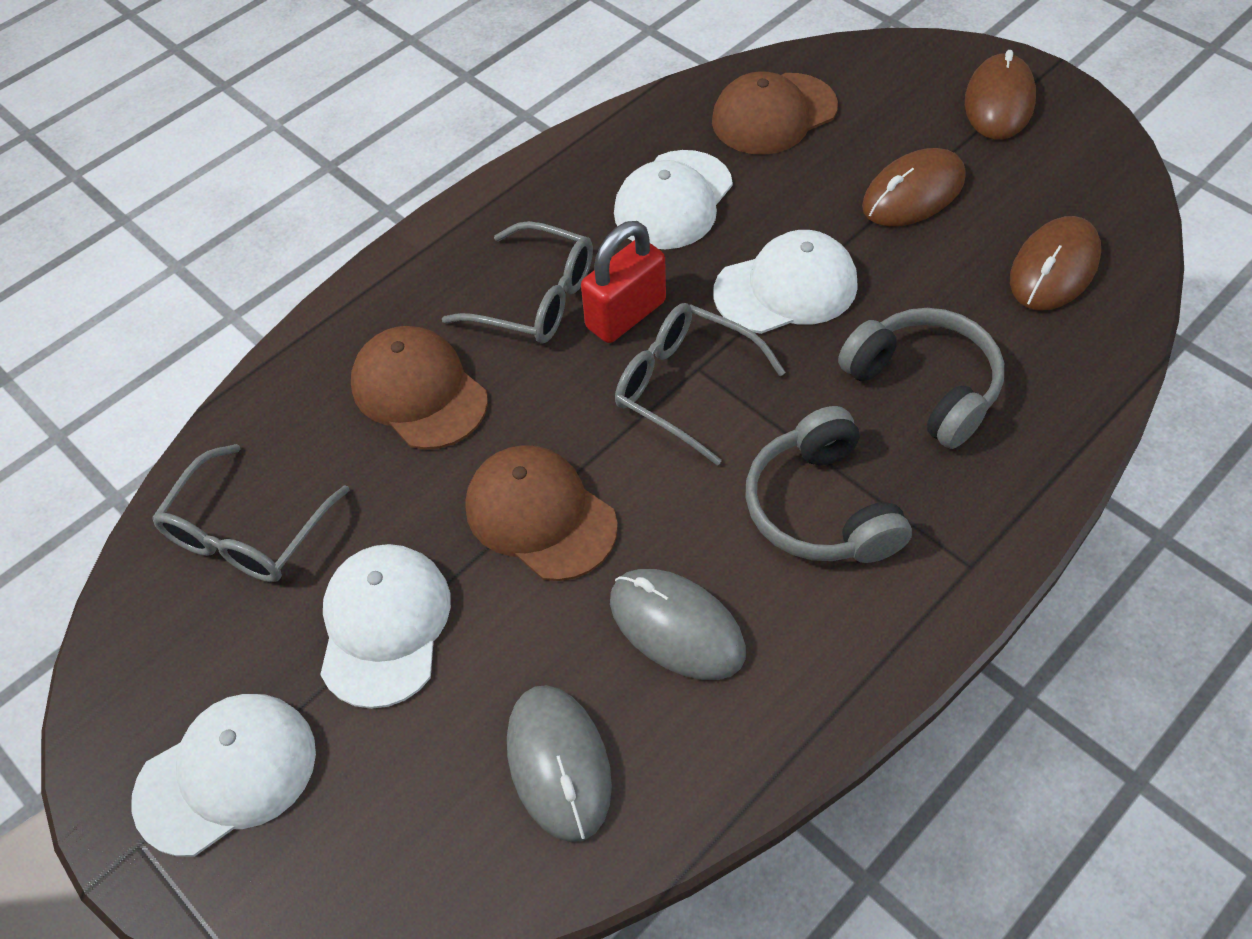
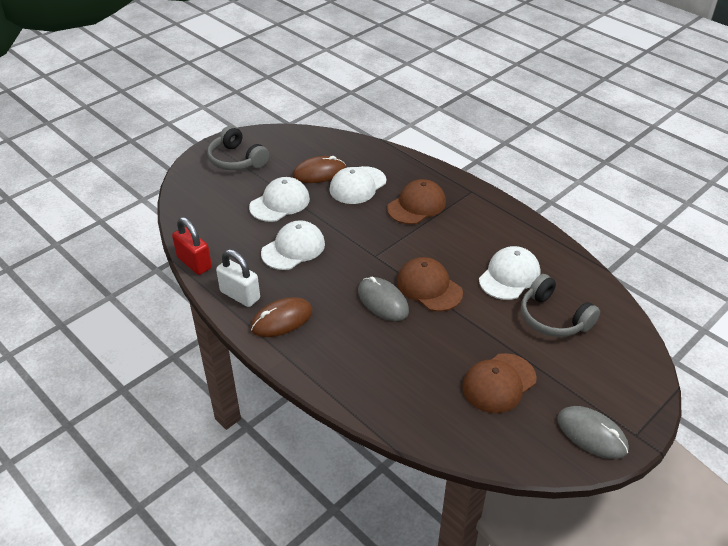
brown mouse: [862,148,966,227] [965,50,1036,140] [1010,216,1101,311] = 3 -> [251,297,313,337] [293,156,346,183] = 2
grey glasses: [152,444,349,582] [442,221,593,344] [615,303,786,466] = 3 -> none = 0
white padlock: none = 0 -> [216,249,260,307] = 1

